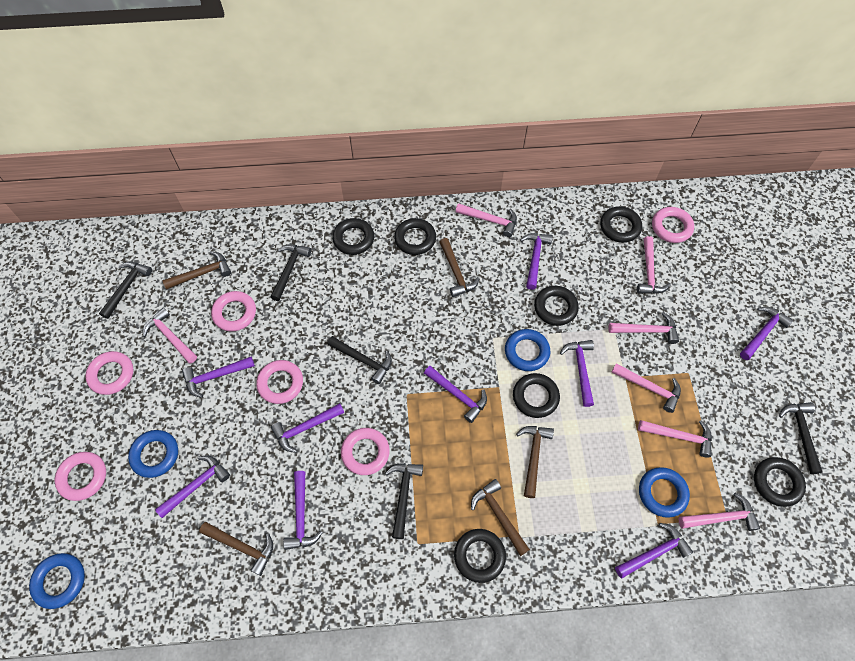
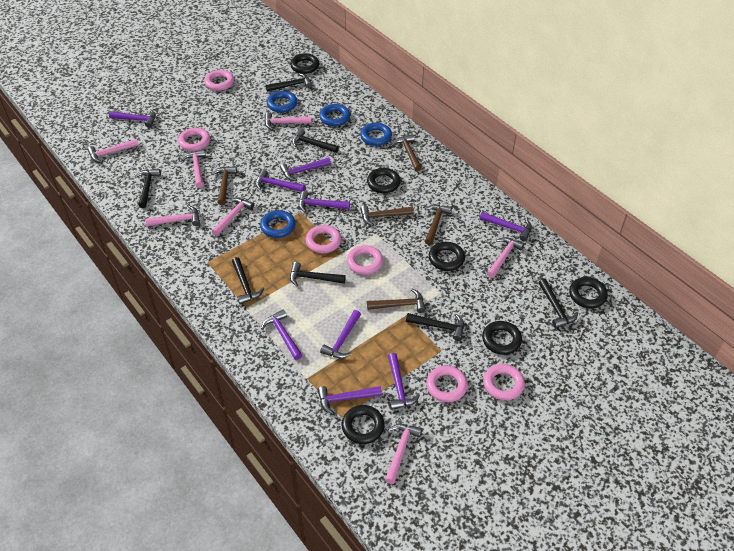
black hammer: [99,262,152,319] [271,244,311,301] [327,336,392,384] [385,463,423,539] [779,402,823,474] = 5 -> [135,169,161,208] [232,257,264,304] [266,73,312,92] [290,262,346,286] [292,128,339,153] [406,313,464,341] [538,279,578,328] = 7
black ring: [332,218,374,255] [394,218,436,255] [454,529,506,583] [513,373,560,418] [534,286,579,326] [600,206,642,243] [754,457,806,507] = 7 -> [290,53,319,74] [342,405,385,444] [367,168,401,193] [429,242,465,271] [482,321,522,355] [569,277,608,308] = 6

